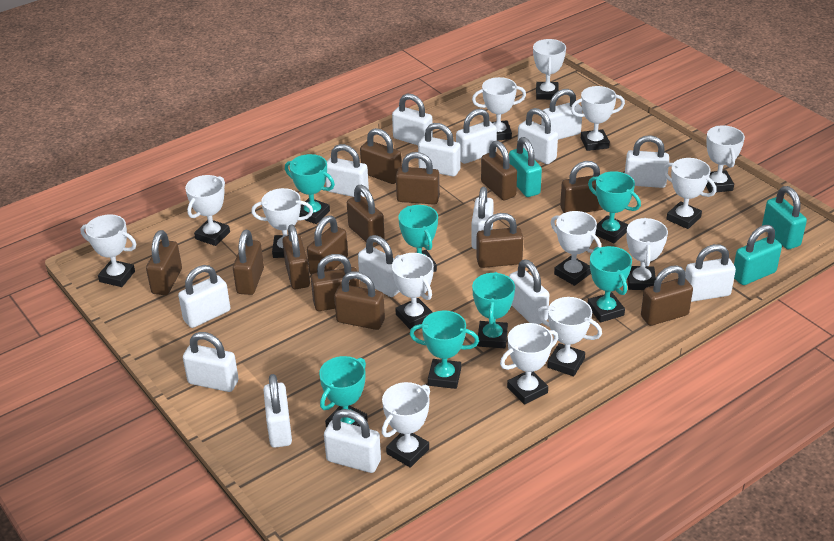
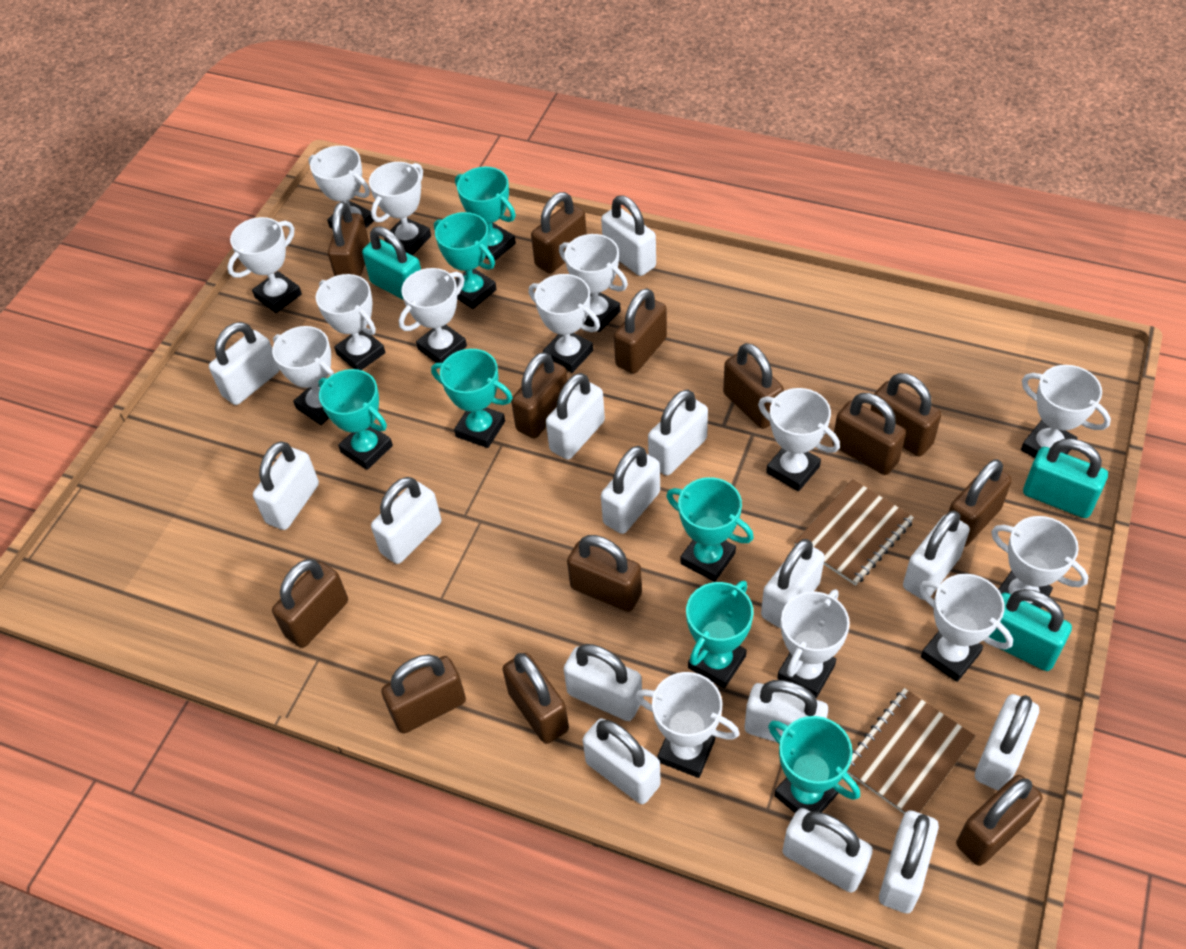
brown notebook: none = 0 -> [794,479,914,586] [847,688,976,814] = 2

